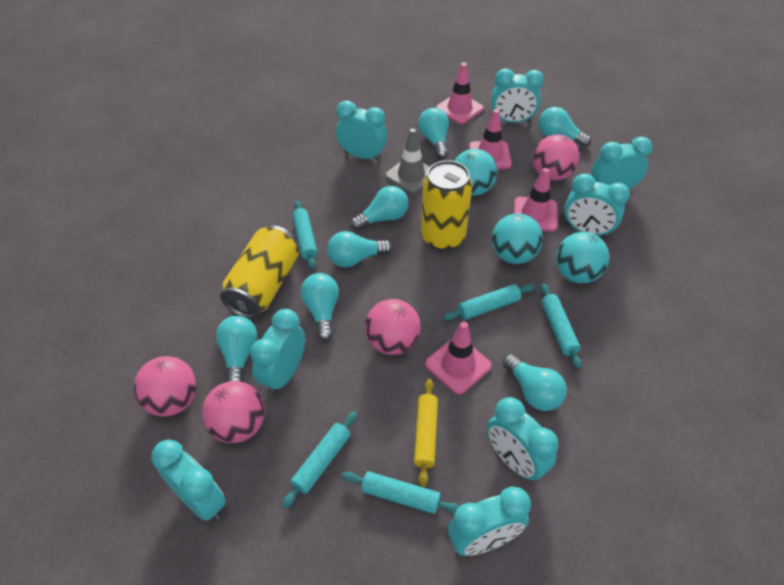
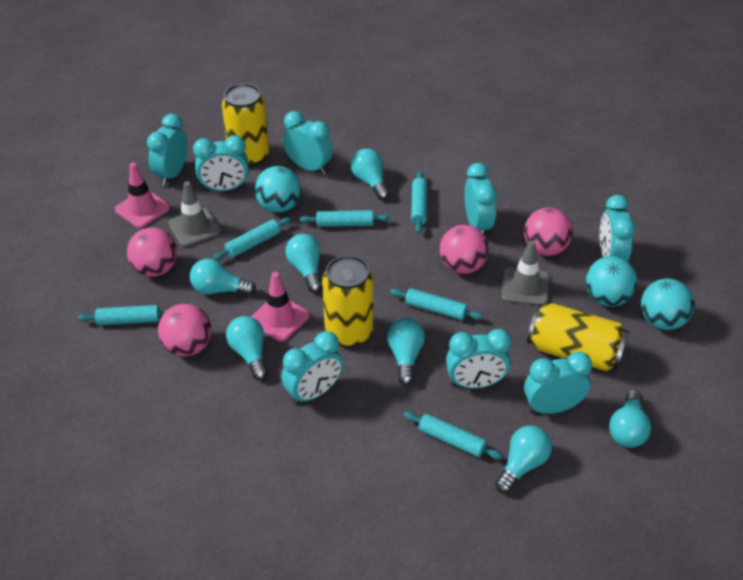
grey traffic cone: [385,128,430,194] = 1 -> [168,181,221,247] [501,240,549,305] = 2
pink traffic cone: [425,321,492,395] [436,63,484,124] [469,109,512,169] [514,168,558,232] = 4 -> [115,163,170,228] [251,272,310,342] = 2
turquoise rolling pin: [282,411,357,508] [292,201,318,269] [342,471,460,514] [443,284,535,321] [541,283,582,369] = 5 -> [77,305,168,325] [213,217,291,260] [300,210,390,227] [390,288,483,320] [403,412,503,460] [411,171,427,233] = 6
yellow can: [220,225,299,318] [421,160,472,250] = 2 -> [222,83,269,166] [322,255,373,347] [527,303,629,371] = 3
yellow rolling pin: [414,379,438,487] = 1 -> none = 0

